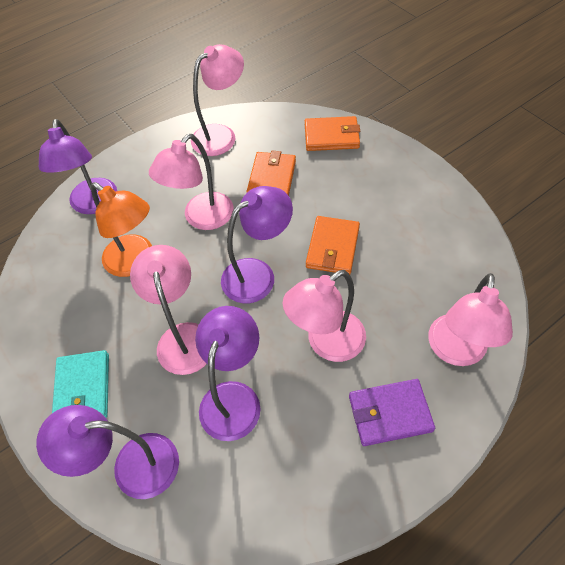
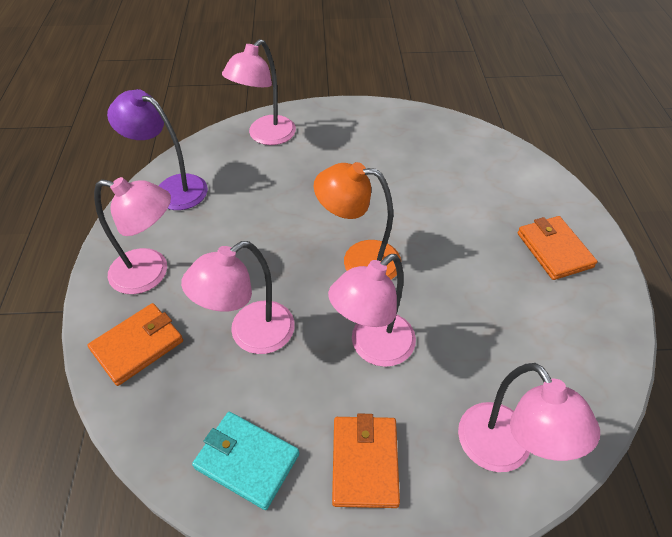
purple lamp: [36,405,179,499] [39,119,117,214] [195,306,261,441] [221,186,293,303] = 4 -> [107,89,208,210] = 1
purple wallet: [349,379,435,446] = 1 -> none = 0

